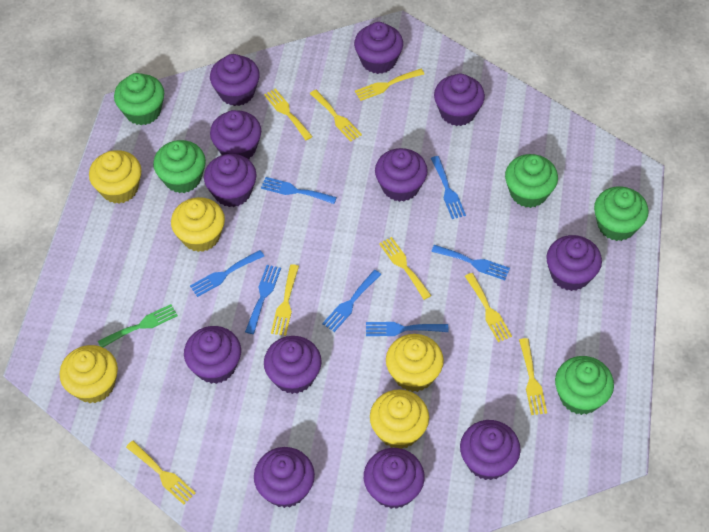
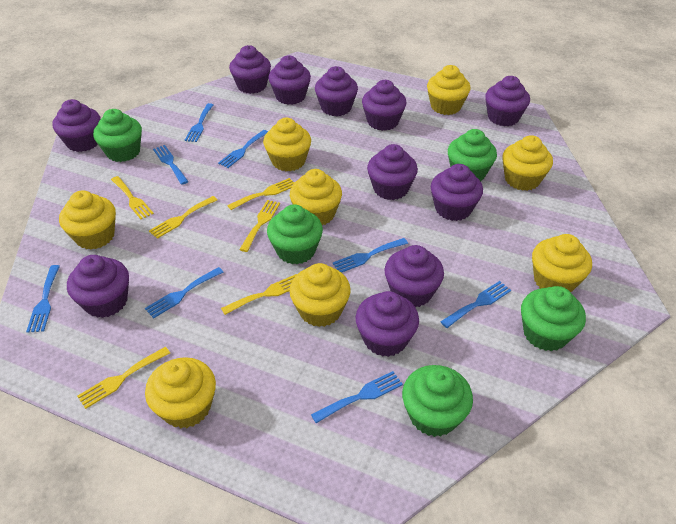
blue fork: [190,250,264,297] [245,265,281,334] [261,177,337,204] [322,270,381,332] [366,322,448,336] [431,156,466,219] [431,245,510,280] = 7 -> [26,265,60,332] [145,267,224,318] [153,145,189,185] [185,103,214,142] [218,130,268,168] [311,371,403,423] [332,238,408,273] [441,281,511,328] = 8
green fork: [98,304,178,347] = 1 -> none = 0
purple cupcake: [184,326,241,384] [204,154,257,207] [210,54,260,106] [210,110,261,159] [254,447,315,508] [264,336,322,394] [354,22,403,74] [364,448,425,509] [375,148,428,202] [434,74,485,126] [460,420,521,480] [546,235,602,291] = 12 -> [53,99,101,152] [67,255,129,318] [229,45,271,94] [268,55,311,105] [315,66,358,116] [356,291,419,357] [362,80,406,131] [367,144,418,200] [384,245,444,307] [431,164,483,221] [485,76,530,126] = 11
yellow cupcake: [59,345,118,403] [89,150,142,204] [171,197,225,252] [370,390,429,449] [386,334,444,392] = 5 -> [59,190,116,249] [145,357,216,429] [263,118,311,171] [289,263,351,327] [290,169,342,225] [427,65,470,115] [502,135,553,191] [532,234,592,292] = 8
yellow fork: [126,441,195,505] [264,88,313,140] [271,264,299,336] [310,90,362,142] [355,69,424,101] [379,237,432,300] [465,273,512,342] [519,338,547,415] = 8 -> [77,347,170,409] [111,176,154,219] [149,196,217,239] [221,274,297,315] [227,178,294,210] [239,200,280,252] = 6

